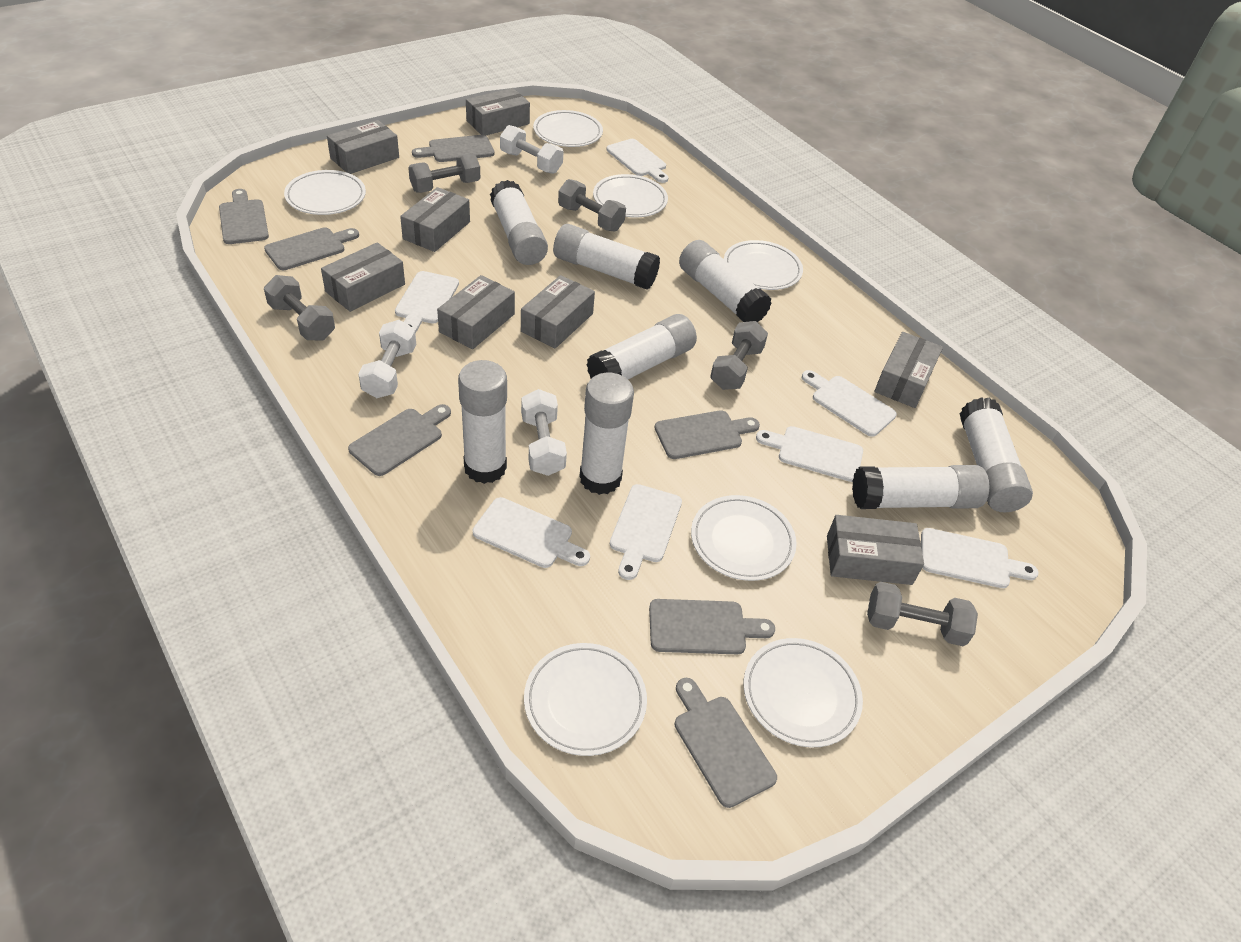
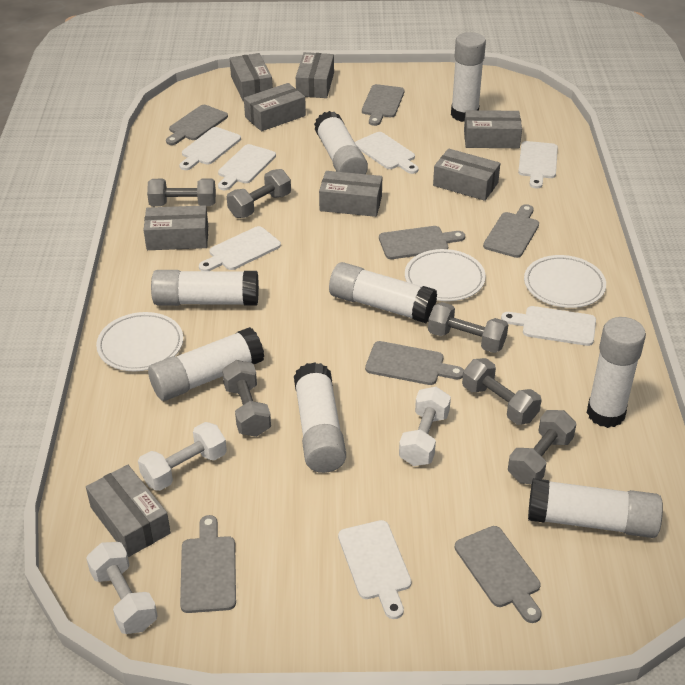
grey dumbbell: [264,275,335,341] [408,153,480,193] [558,179,626,232] [710,321,768,390] [867,582,978,646] = 5 -> [147,178,216,207] [222,360,271,437] [227,169,291,218] [428,302,508,353] [462,358,542,425] [508,410,576,484] = 6
white plate: [284,170,366,215] [524,643,647,756] [533,110,603,147] [593,174,668,217] [691,495,797,581] [724,240,803,290] [744,638,863,747] = 7 -> [96,312,183,371] [405,249,486,301] [524,255,606,308] = 3

